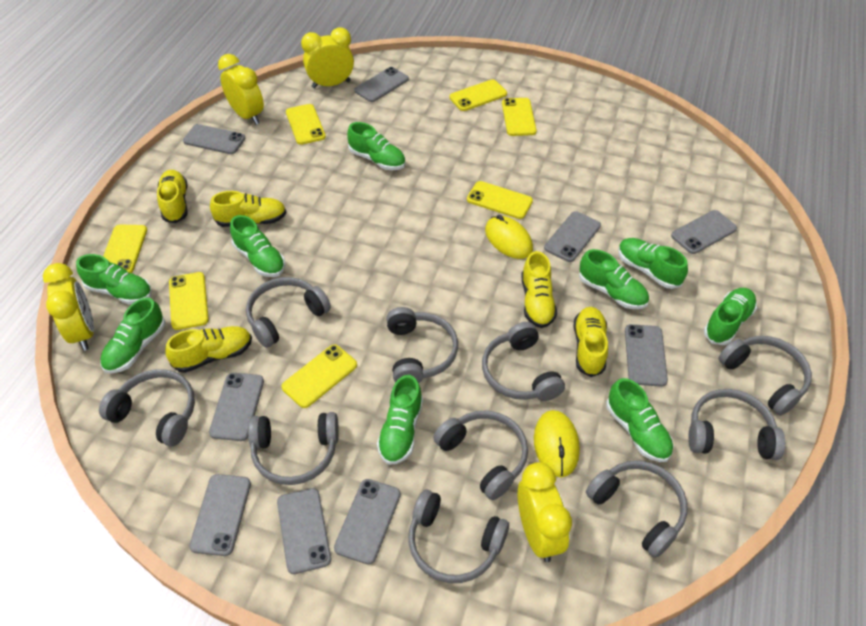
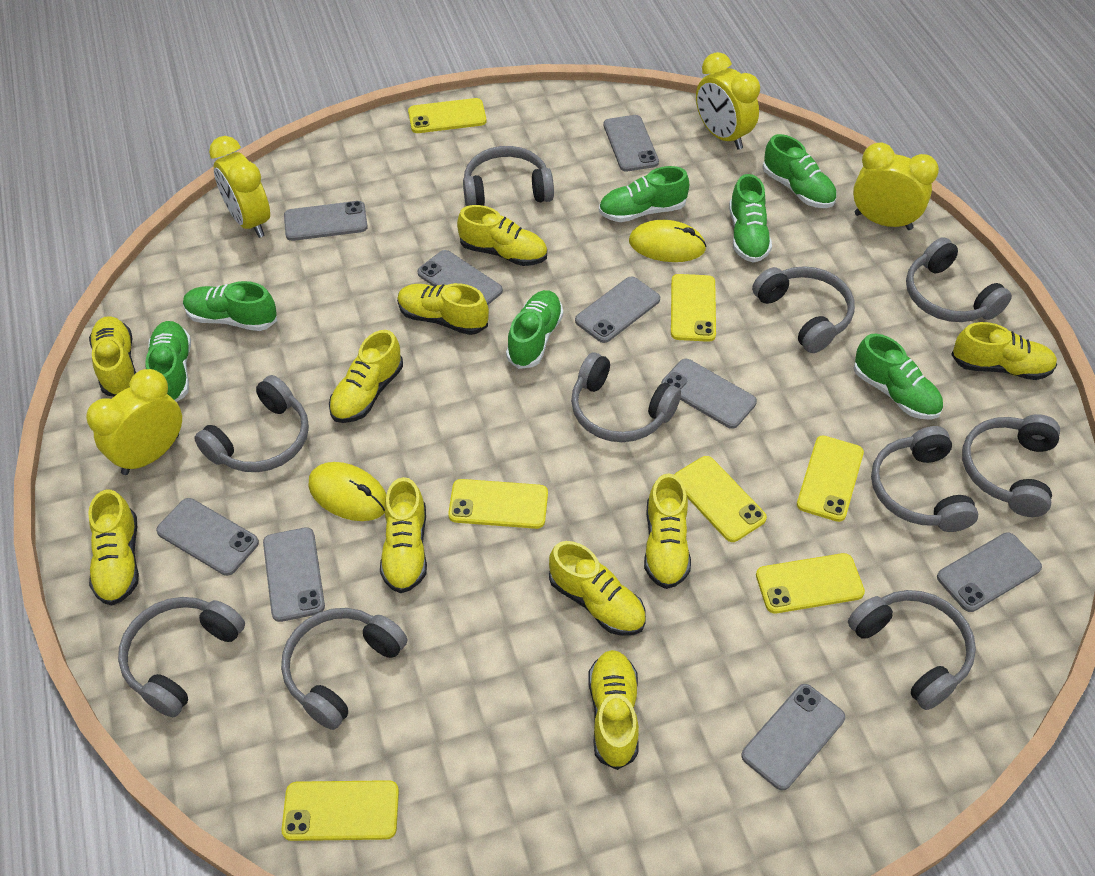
green shoe: [76,254,152,304] [100,297,165,373] [230,215,285,277] [347,122,406,170] [377,375,423,465] [579,249,649,309] [606,378,674,462] [618,238,688,289] [704,288,757,345] = 9 -> [145,321,191,402] [183,281,277,331] [506,290,563,369] [599,166,689,222] [729,174,772,263] [763,134,837,208] [854,334,943,420] = 7
yellow shoe: [157,170,188,223] [166,326,252,373] [210,191,287,227] [521,251,557,328] [574,307,608,377] = 5 -> [88,489,139,605] [89,316,136,396] [329,330,403,423] [380,477,427,593] [397,283,489,335] [457,205,547,266] [549,541,646,636] [588,650,639,770] [644,473,691,589] [951,322,1057,380] = 10

